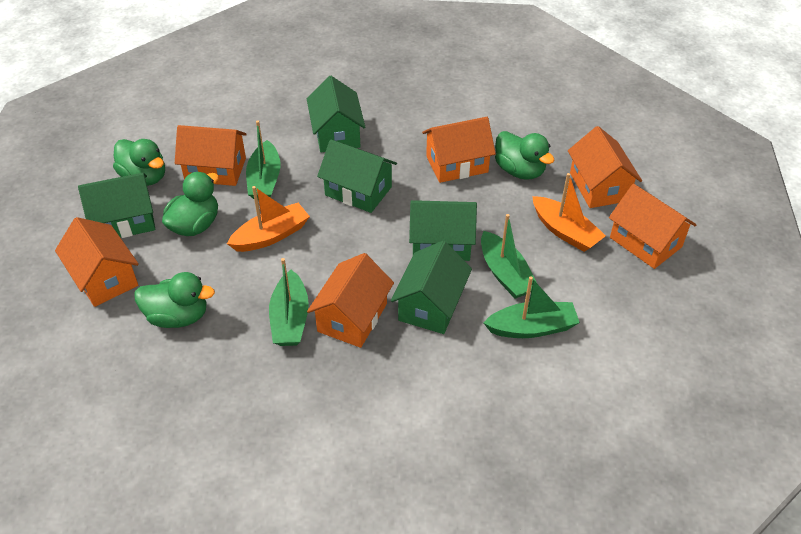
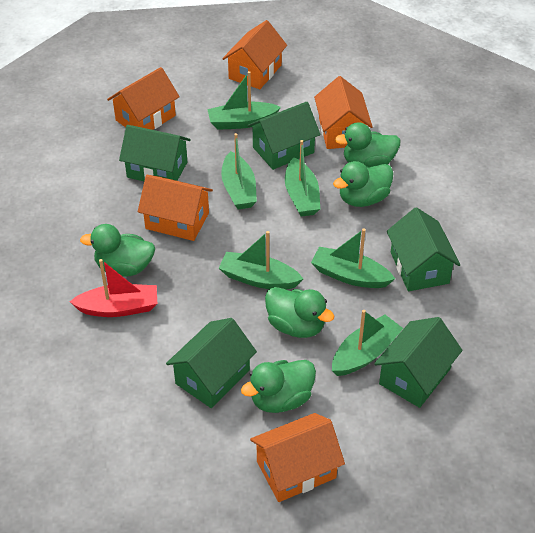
green boat: [246,121,281,199] [269,258,309,346] [481,214,537,299] [483,276,580,338] = 4 -> [207,71,281,130] [219,231,303,289] [221,133,257,210] [285,140,320,217] [311,228,395,288] [332,310,403,376] = 6
green duck: [113,139,165,186] [135,272,215,328] [162,172,219,236] [495,131,555,180] = 4 -> [80,224,155,277] [241,360,316,413] [265,287,335,338] [333,161,393,207] [335,122,401,167] = 5
orange boat: [227,186,310,252] [532,173,606,252] = 2 -> none = 0
orange house: [55,217,139,307] [175,125,247,186] [307,253,394,348] [422,117,496,183] [568,126,642,208] [609,184,697,269] = 6 -> [107,67,180,130] [138,175,213,241] [222,20,287,89] [250,413,345,502] [314,76,373,149] = 5
red boat: none = 0 -> [70,259,157,317] = 1

